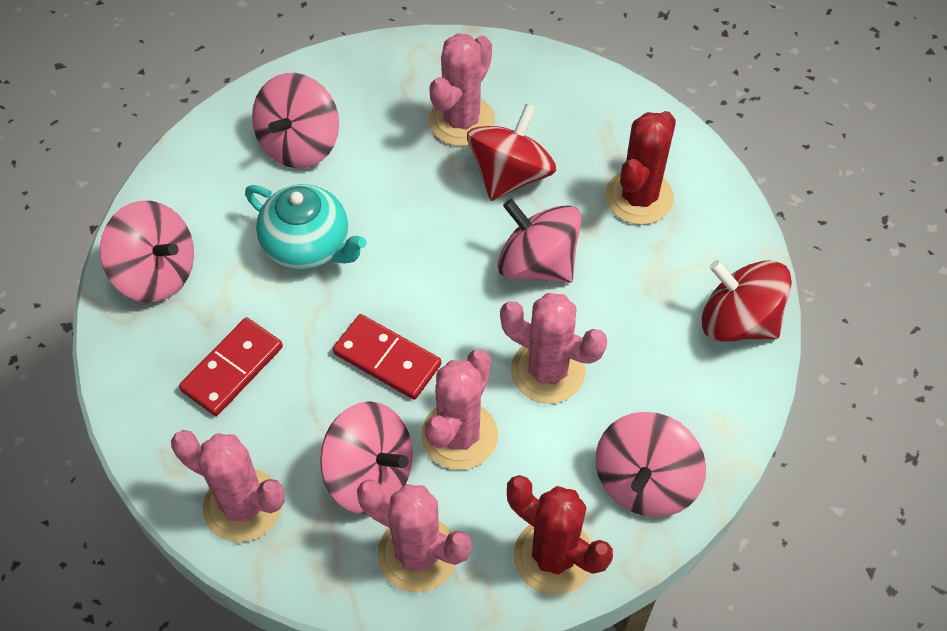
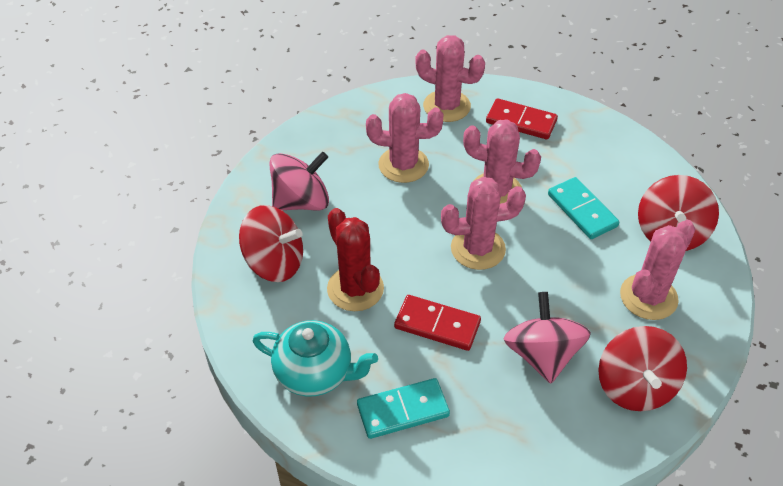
pink spinning top: [100,201,194,302] [252,73,339,168] [320,401,413,514] [498,199,582,283] [596,412,706,517] = 5 -> [269,152,329,210] [503,292,591,384] = 2
red cactus: [507,475,613,595] [605,111,676,225] = 2 -> [327,208,384,311] = 1
red spinning top: [467,103,556,201] [702,260,792,342] = 2 -> [239,205,303,282] [598,326,687,411] [638,175,719,251] = 3
turquoise domino: none = 0 -> [357,378,450,439] [548,177,619,239] = 2

